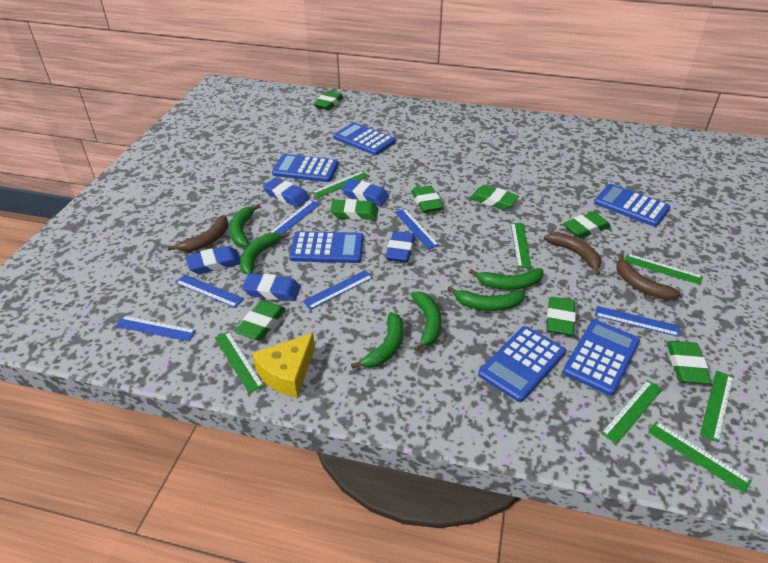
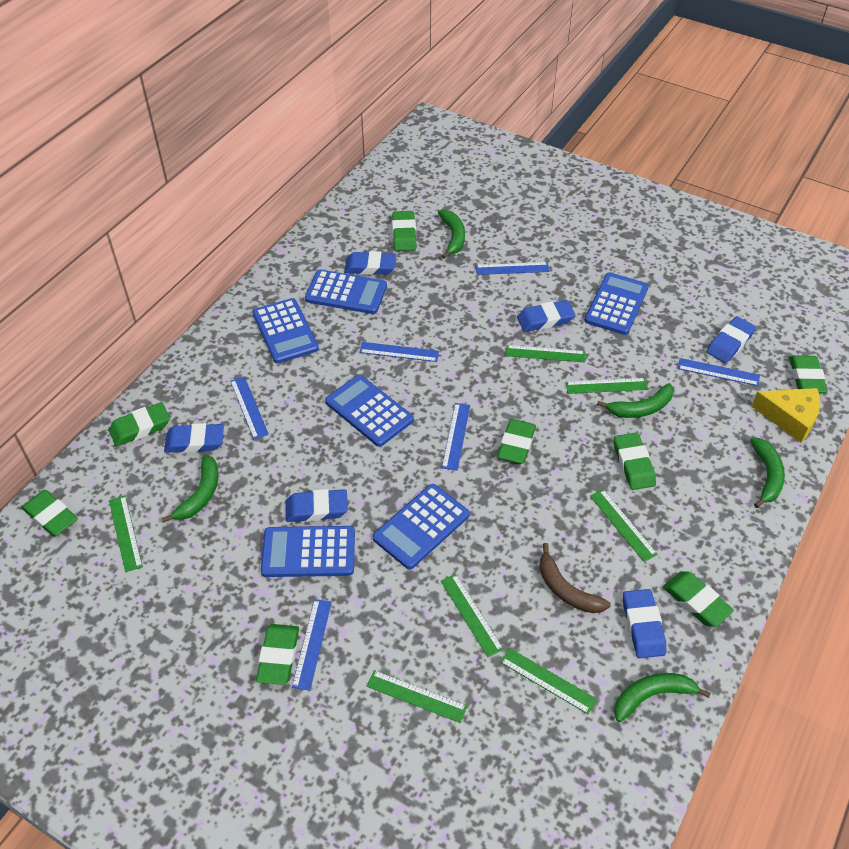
blue eraser: [185,246,240,274] [242,273,301,301] [263,178,309,207] [342,179,389,206] [385,231,415,262] = 5 -> [164,423,224,453] [286,489,348,522] [344,251,396,275] [517,300,575,332] [623,589,666,658] [706,316,756,363] = 6
brown banana: [168,216,229,252] [544,232,601,275] [616,253,681,300] = 3 -> [539,543,611,613] = 1
green banana: [229,204,261,248] [240,232,289,275] [351,312,403,369] [411,291,441,352] [448,286,525,311] [469,268,544,290] = 6 -> [161,455,219,523] [438,209,465,259] [597,383,674,418] [614,673,711,722] [750,437,785,508] = 5

